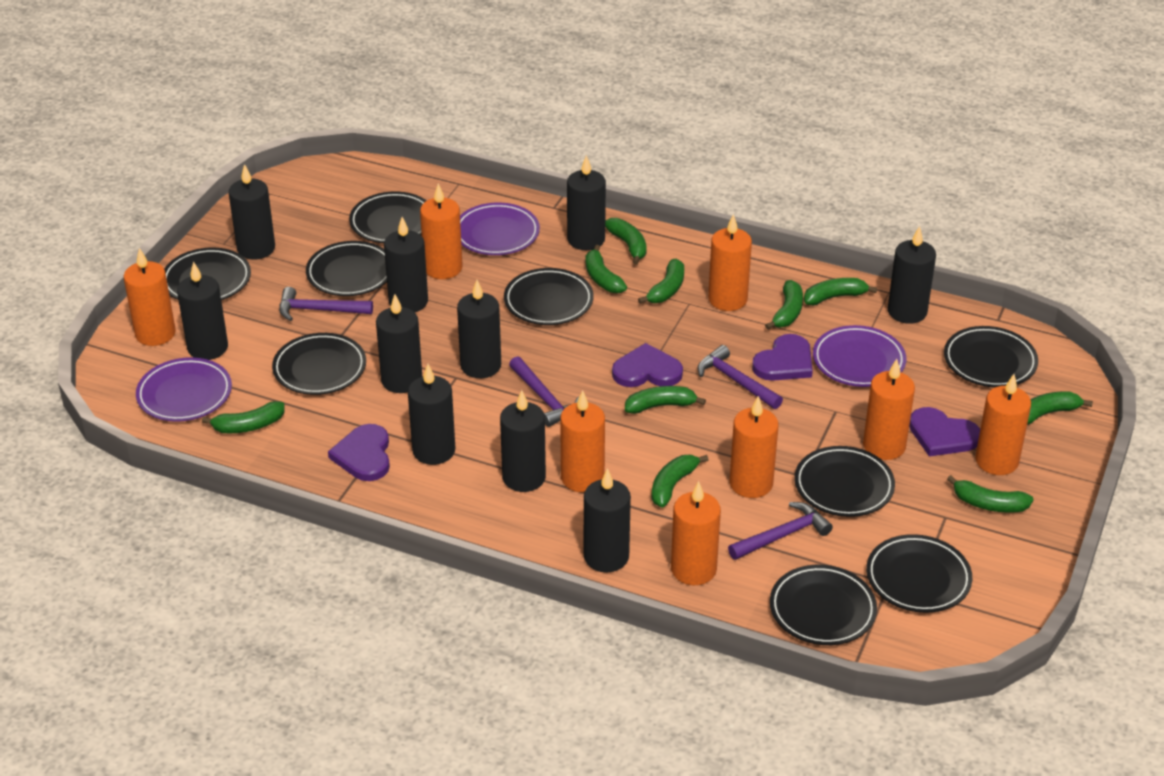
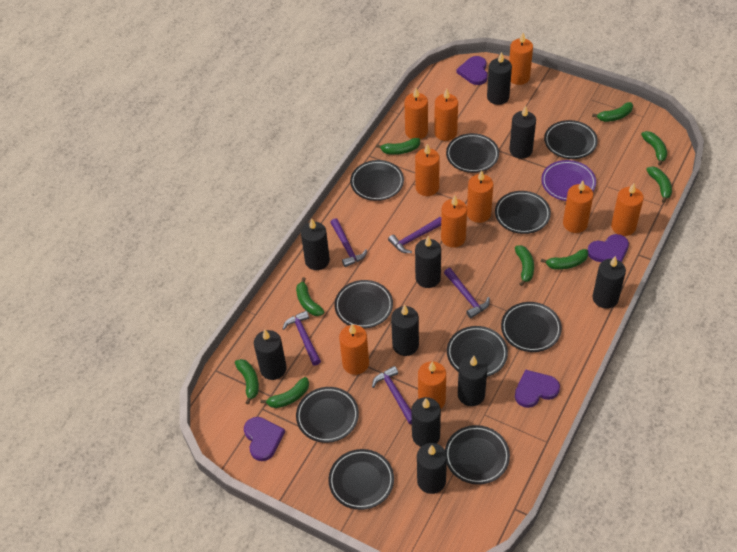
black plate: [164,248,251,300] [272,333,366,395] [306,241,387,296] [349,191,427,243] [504,268,594,325] [770,565,877,645] [795,446,895,517] [866,534,972,613] [944,326,1038,387] = 9 -> [296,387,359,443] [328,449,394,510] [334,280,393,329] [350,160,404,201] [445,425,510,485] [446,133,499,173] [447,326,508,377] [495,191,551,234] [501,302,562,352] [544,120,598,159] = 10
green banana: [202,401,285,433] [586,245,627,293] [605,218,647,265] [625,386,706,414] [638,259,684,304] [652,455,709,507] [765,280,803,329] [804,278,877,306] [947,475,1034,513] [1027,391,1093,425] = 10 -> [235,359,259,405] [260,377,309,408] [296,277,324,316] [376,138,420,155] [515,245,534,286] [541,249,588,270] [592,102,633,122] [641,131,667,166] [646,166,672,203] = 9
orange candle: [124,248,176,346] [420,183,463,279] [560,390,605,492] [671,481,721,585] [708,214,752,311] [729,396,779,498] [863,359,915,460] [975,374,1031,475] = 8 -> [339,324,369,375] [404,88,428,139] [415,144,440,196] [418,361,446,409] [434,88,458,141] [441,195,467,248] [467,170,493,223] [509,33,533,85] [563,181,593,233] [611,183,644,236] = 10
purple hammer: [279,287,373,321] [509,356,579,427] [698,345,783,409] [728,502,833,560] = 4 -> [282,311,321,366] [330,218,367,267] [372,366,412,424] [388,217,441,253] [444,268,490,318] = 5
purple plate: [136,357,232,422] [460,203,540,255] [813,325,906,387] = 3 -> [541,160,596,201] = 1

